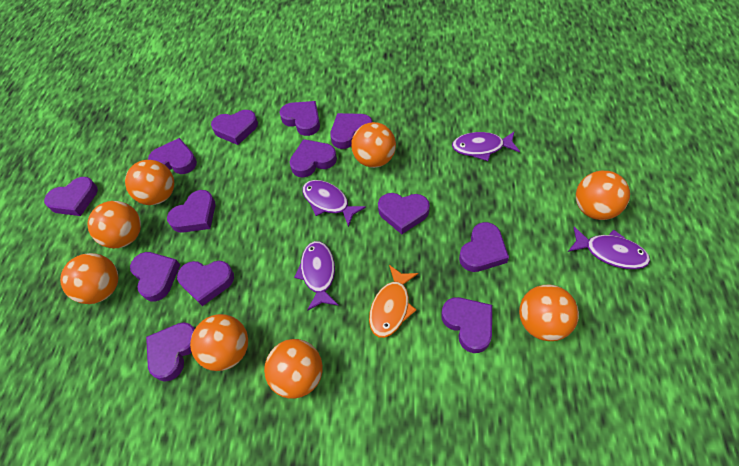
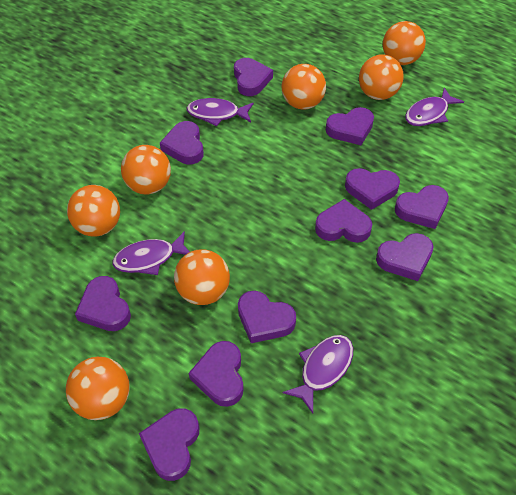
orange ball: [60,253,118,304] [87,201,141,248] [125,160,174,205] [190,314,248,371] [264,339,323,399] [351,122,396,168] [519,284,579,341] [576,171,630,220] = 8 -> [66,357,130,420] [67,185,120,237] [121,145,171,194] [174,249,230,305] [282,64,326,110] [359,54,404,100] [383,21,426,65] = 7
orange fish: [369,265,418,338] = 1 -> none = 0
purple heart: [44,177,98,216] [130,252,180,301] [146,323,195,382] [148,138,197,174] [167,190,216,233] [177,261,234,306] [211,110,258,145] [279,101,320,136] [290,139,337,177] [330,113,372,149] [378,193,430,234] [441,297,492,353] [459,222,509,272] = 13 -> [75,276,131,331] [139,408,199,481] [160,121,204,165] [189,341,244,407] [234,58,273,96] [238,291,296,343] [315,199,372,243] [326,107,374,145] [345,168,400,210] [376,233,434,281] [395,185,449,229] = 11

